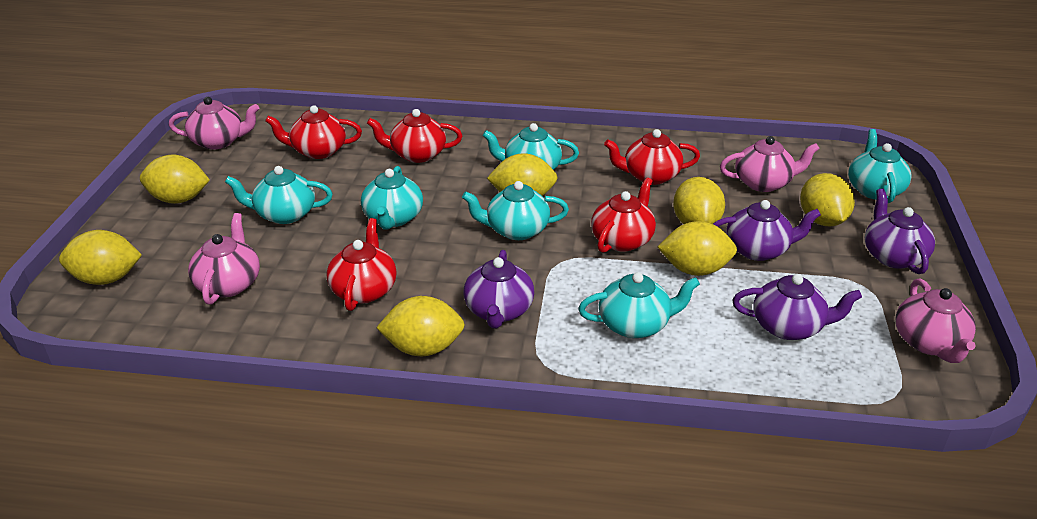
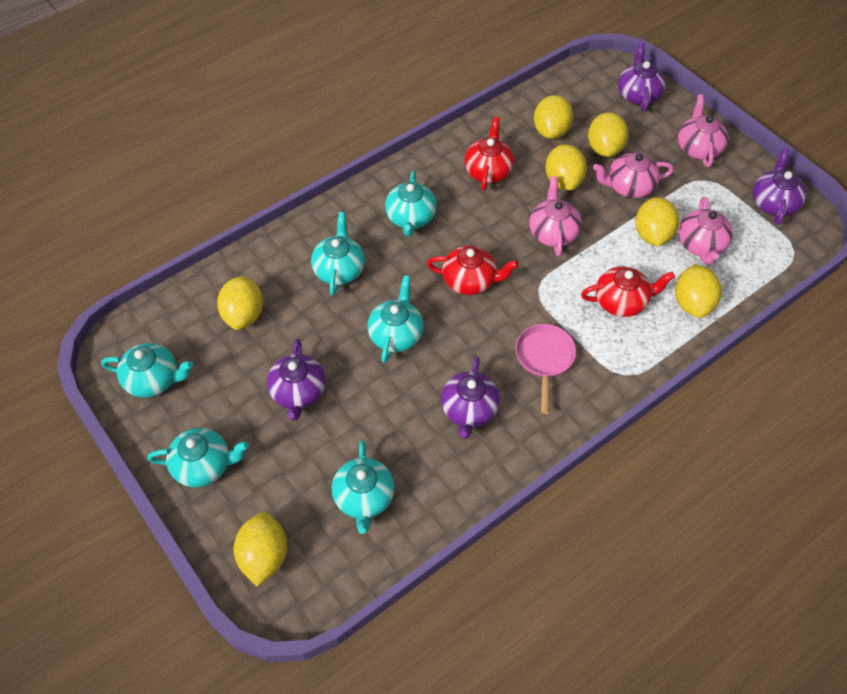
pink pan: none = 0 -> [516,324,576,414] = 1
red teapot: [265,105,362,159] [327,218,397,311] [367,109,462,163] [591,177,656,253] [604,129,700,185] = 5 -> [427,245,519,295] [464,117,514,191] [581,266,675,317] = 3

